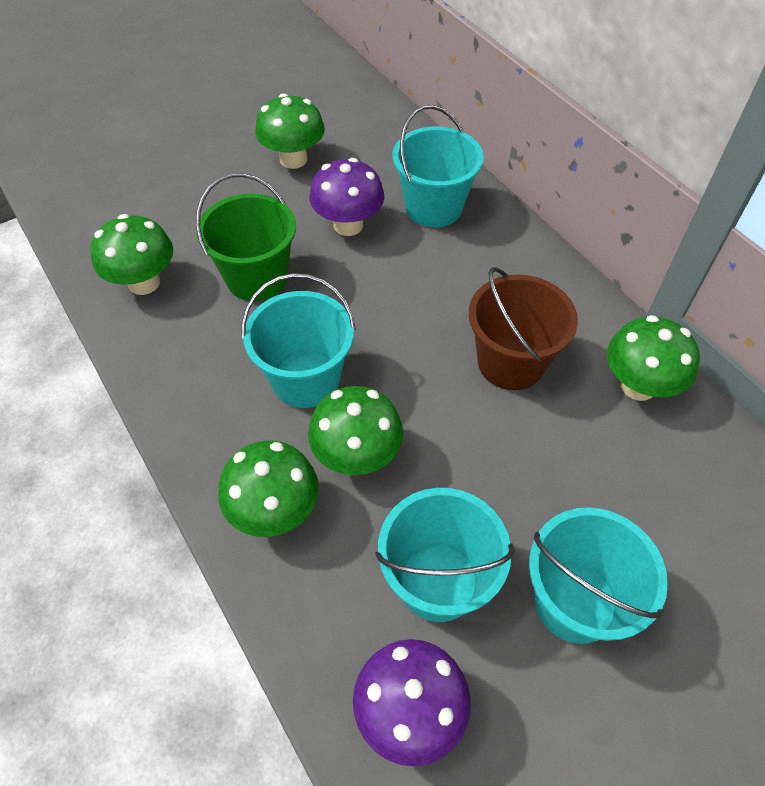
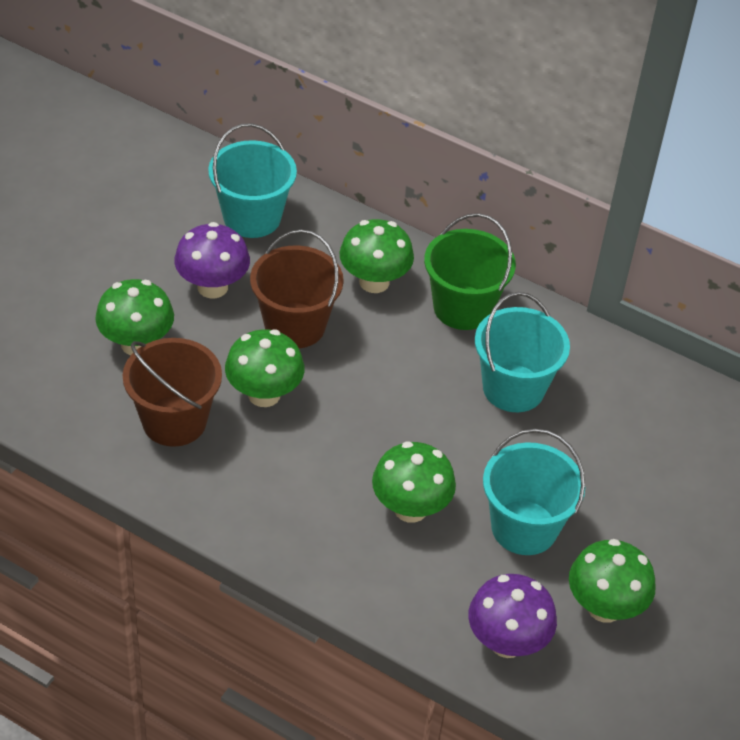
brown bucket: [469,267,578,390] = 1 -> [123,338,222,447] [250,230,344,348] = 2
turquoise bucket: [242,273,356,408] [375,488,515,622] [393,105,484,228] [529,507,668,644] = 4 -> [208,123,297,238] [475,292,570,412] [483,429,585,555] = 3

